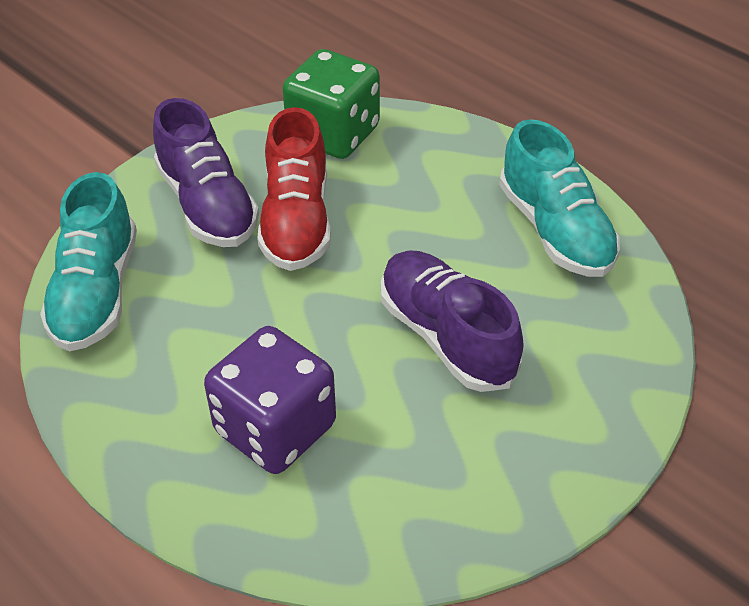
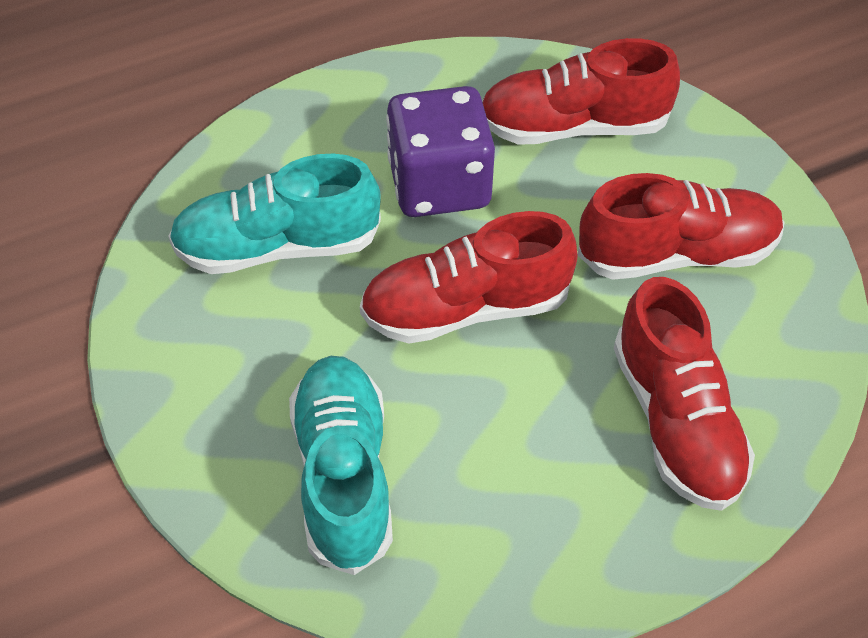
green dice: [282,49,380,159] = 1 -> none = 0
purple shoe: [153,98,259,247] [381,250,524,392] = 2 -> none = 0
red shoe: [257,107,331,271] = 1 -> [360,211,578,344] [482,38,680,145] [577,173,785,280] [614,277,755,511] = 4

